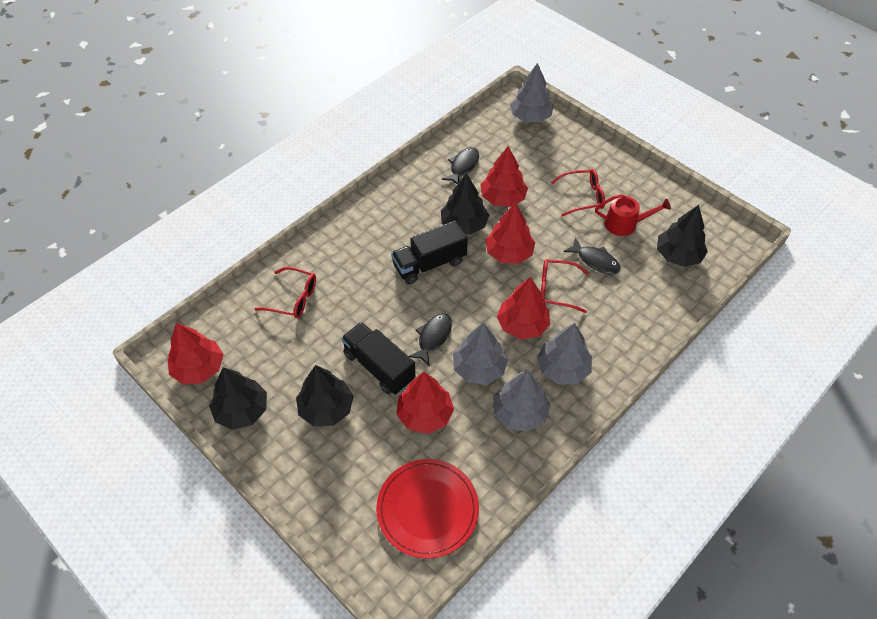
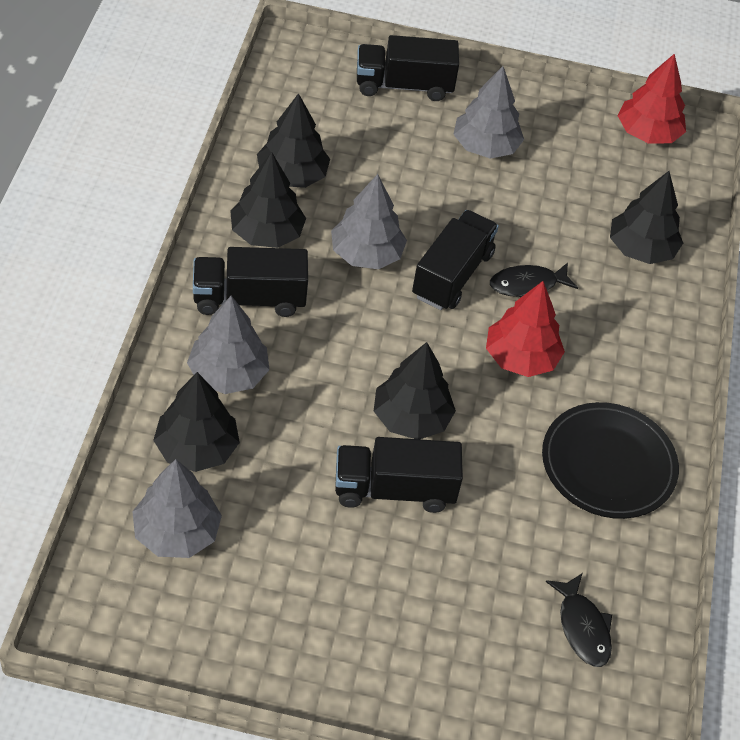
black fish: [409,313,452,367] [442,147,479,184] [564,238,621,274] = 3 -> [490,262,578,297] [546,574,612,667] = 2
black plate: none = 0 -> [542,402,679,519] = 1
black tree: [209,367,267,430] [296,365,354,426] [441,173,489,235] [657,205,708,267] = 4 -> [153,372,240,472] [230,152,306,248] [257,93,330,188] [374,342,456,439] [610,171,683,264] = 5
black truck: [341,322,416,395] [391,220,468,284] = 2 -> [193,247,308,317] [335,437,463,513] [357,35,459,101] [412,210,499,310] = 4
red glasses: [255,267,316,318] [541,259,589,313] [551,169,605,216] = 3 -> none = 0
red plate: [376,459,479,559] = 1 -> none = 0
red tree: [168,322,224,385] [396,372,454,434] [480,146,528,207] [485,203,535,264] [497,277,550,339] = 5 -> [486,281,565,377] [618,54,686,144] = 2
red watering can: [595,194,671,236] = 1 -> none = 0

